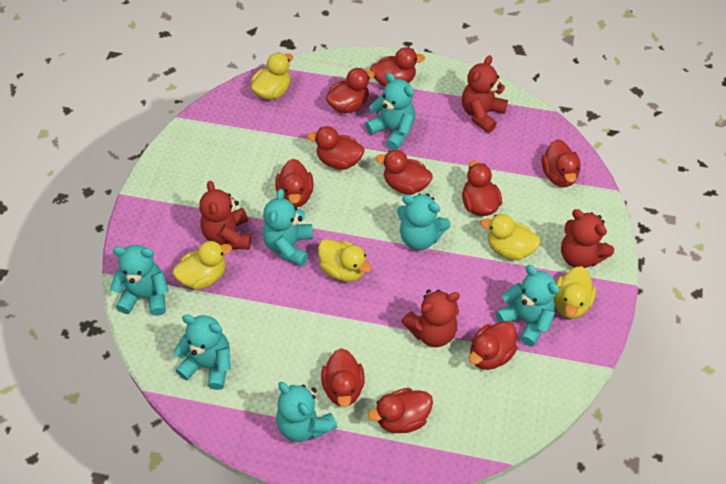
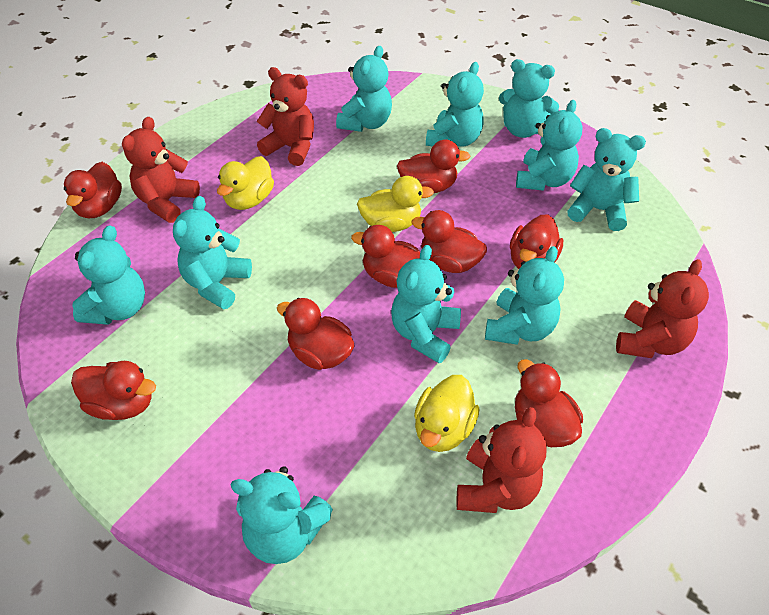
red duck: [275,159,314,207] [307,126,364,170] [321,348,364,407] [326,68,375,113] [368,388,433,433] [370,47,425,87] [376,150,433,195] [462,160,502,216] [469,321,518,370] [542,139,581,187] = 10 -> [64,162,122,218] [71,361,156,420] [277,298,355,370] [351,225,420,288] [397,140,471,193] [412,210,487,273] [510,214,563,269] [515,359,583,447] = 8
turquoise teddy bear: [110,245,169,316] [173,315,231,390] [263,189,313,266] [276,382,337,442] [365,73,415,150] [397,193,451,250] [496,265,559,347] = 7 -> [72,225,145,325] [173,196,252,309] [231,466,333,564] [336,46,392,132] [391,245,461,363] [426,62,484,147] [485,246,564,345] [499,59,559,138] [516,100,583,191] [567,128,646,231] = 10
yellow duck: [173,241,232,290] [251,52,293,100] [318,239,371,282] [480,214,541,260] [554,266,596,319] = 5 -> [217,156,274,210] [357,176,434,232] [414,375,479,452] = 3

